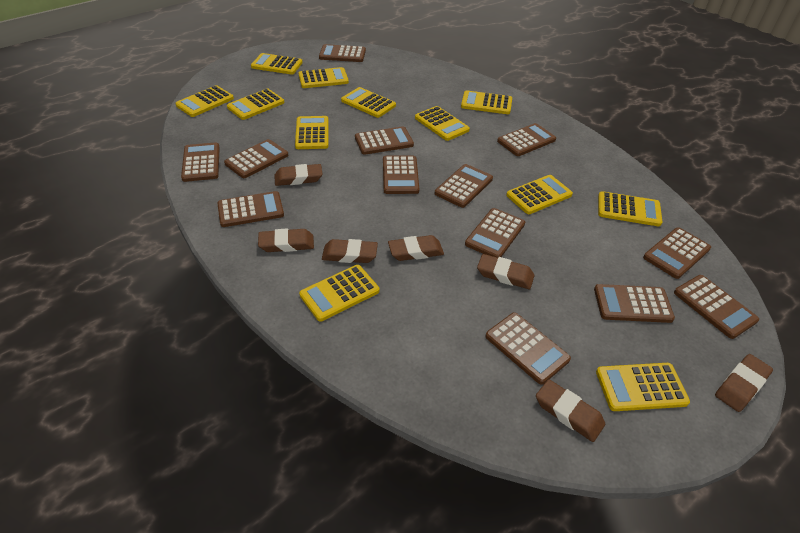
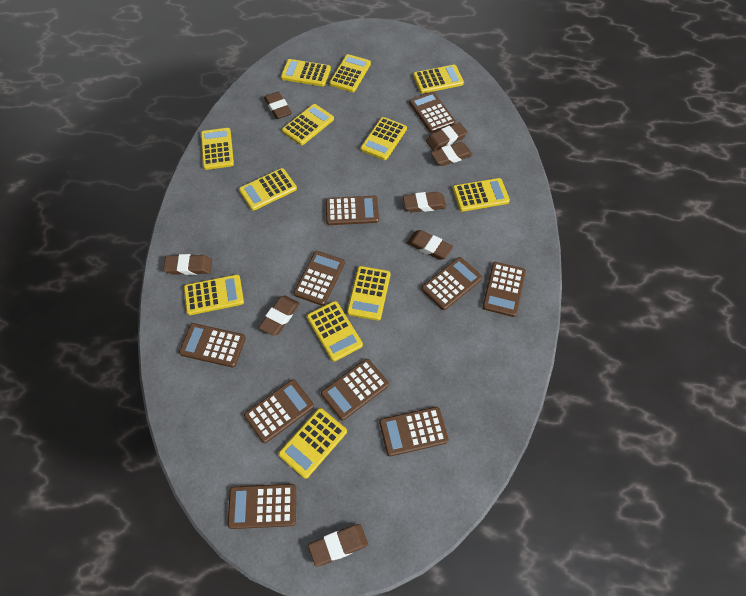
brown calculator: [181,142,220,182] [217,191,284,227] [224,139,289,178] [319,44,366,62] [355,126,414,155] [383,156,419,194] [435,164,493,208] [465,208,525,258] [485,312,571,385] [497,123,556,156] [594,284,675,323] [643,227,711,279] [674,275,759,339] = 13 -> [179,323,246,367] [228,484,296,529] [244,379,314,443] [294,251,345,306] [321,359,389,421] [326,196,379,225] [379,407,449,456] [409,92,455,133] [421,257,482,310] [482,262,526,317] = 10
brown eraser: [258,229,314,252] [274,164,323,186] [322,239,378,263] [388,235,444,261] [477,254,534,289] [536,379,605,442] [715,354,773,412] = 7 -> [163,254,212,275] [258,295,300,336] [264,92,292,119] [308,524,368,566] [403,192,447,212] [407,230,454,260] [426,123,468,151] [431,142,472,166] = 8

